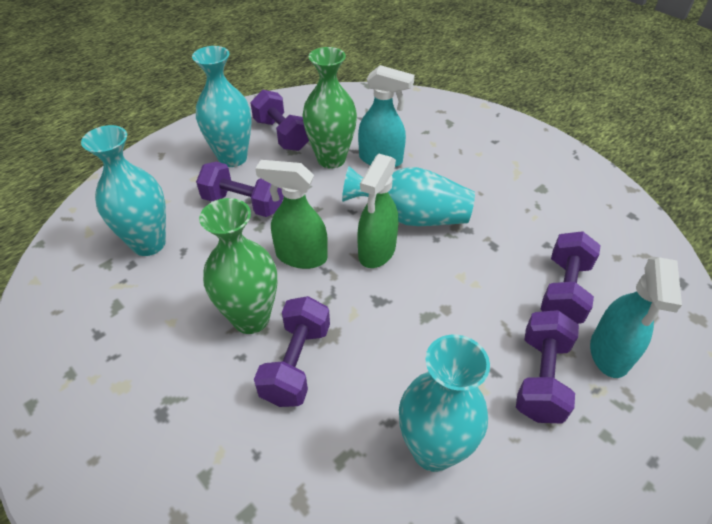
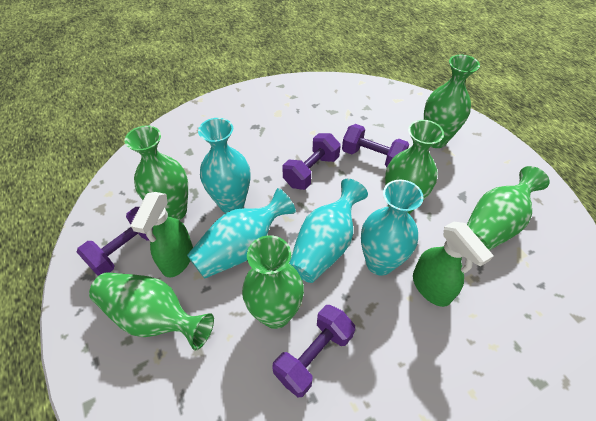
green vase: [199,198,277,334] [302,47,357,168] = 2 -> [89,272,214,351] [125,126,188,220] [242,235,304,329] [385,120,444,214] [424,55,480,148] [467,166,550,251] = 6
purple dumbbell: [196,162,284,217] [250,90,309,151] [254,296,330,407] [516,310,579,423] [540,231,601,324] = 5 -> [77,207,150,276] [272,305,355,398] [282,133,341,190] [342,124,409,167] = 4
turquoise spray bottle: [358,65,415,167] [590,256,682,378] = 2 -> none = 0

